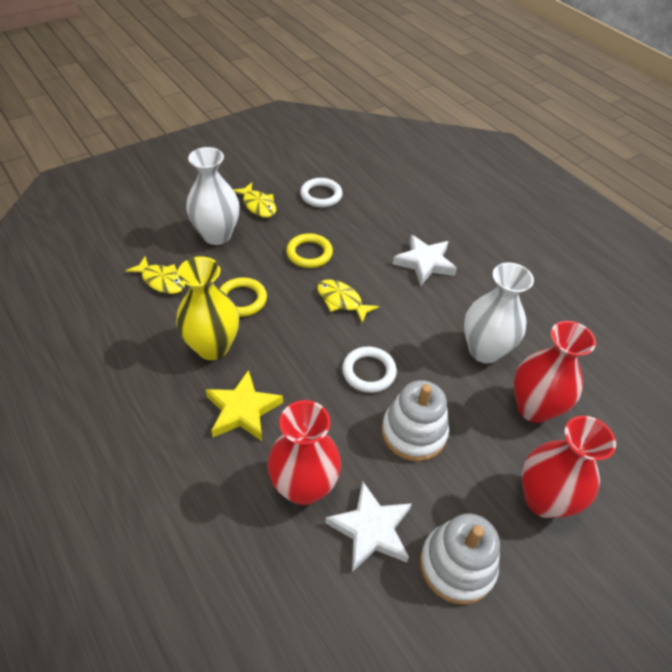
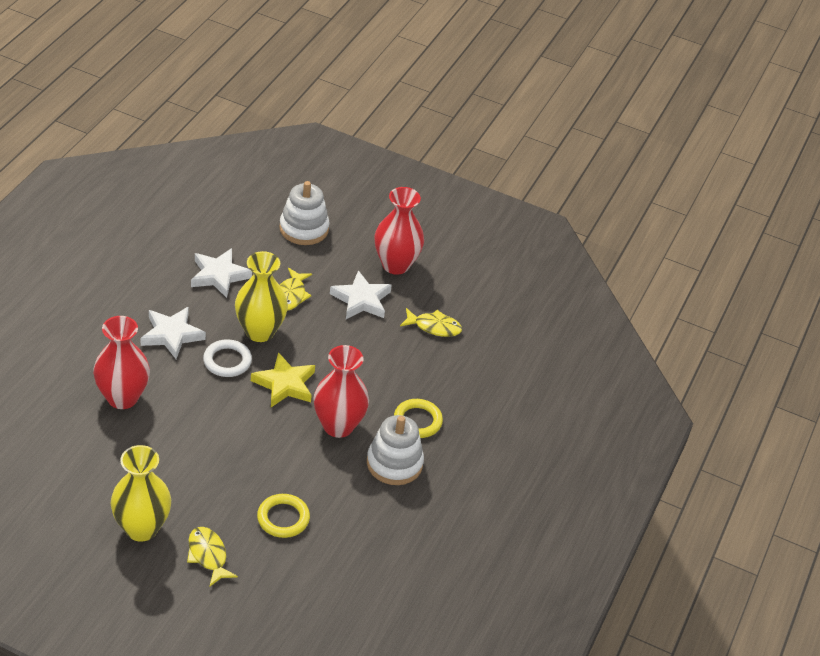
white ring: [300,178,343,207] [342,346,397,393] = 2 -> [203,339,252,377] = 1
white star: [325,481,412,572] [393,235,457,286] = 2 -> [140,307,206,359] [191,248,252,298] [330,270,392,319] = 3
white vase: [186,147,240,245] [464,262,534,363] = 2 -> none = 0
yellow vase: [176,257,239,360] = 1 -> [111,445,171,542] [235,251,288,342] = 2

